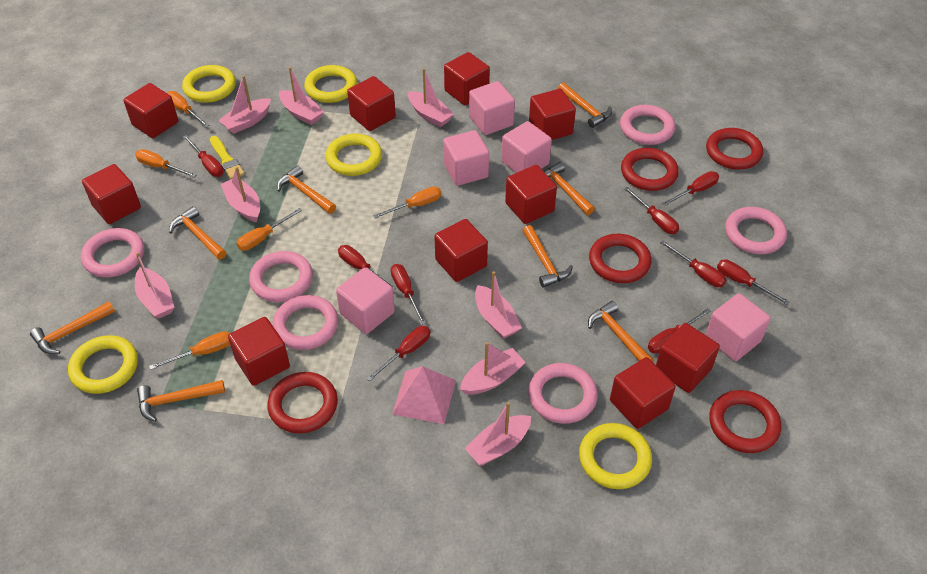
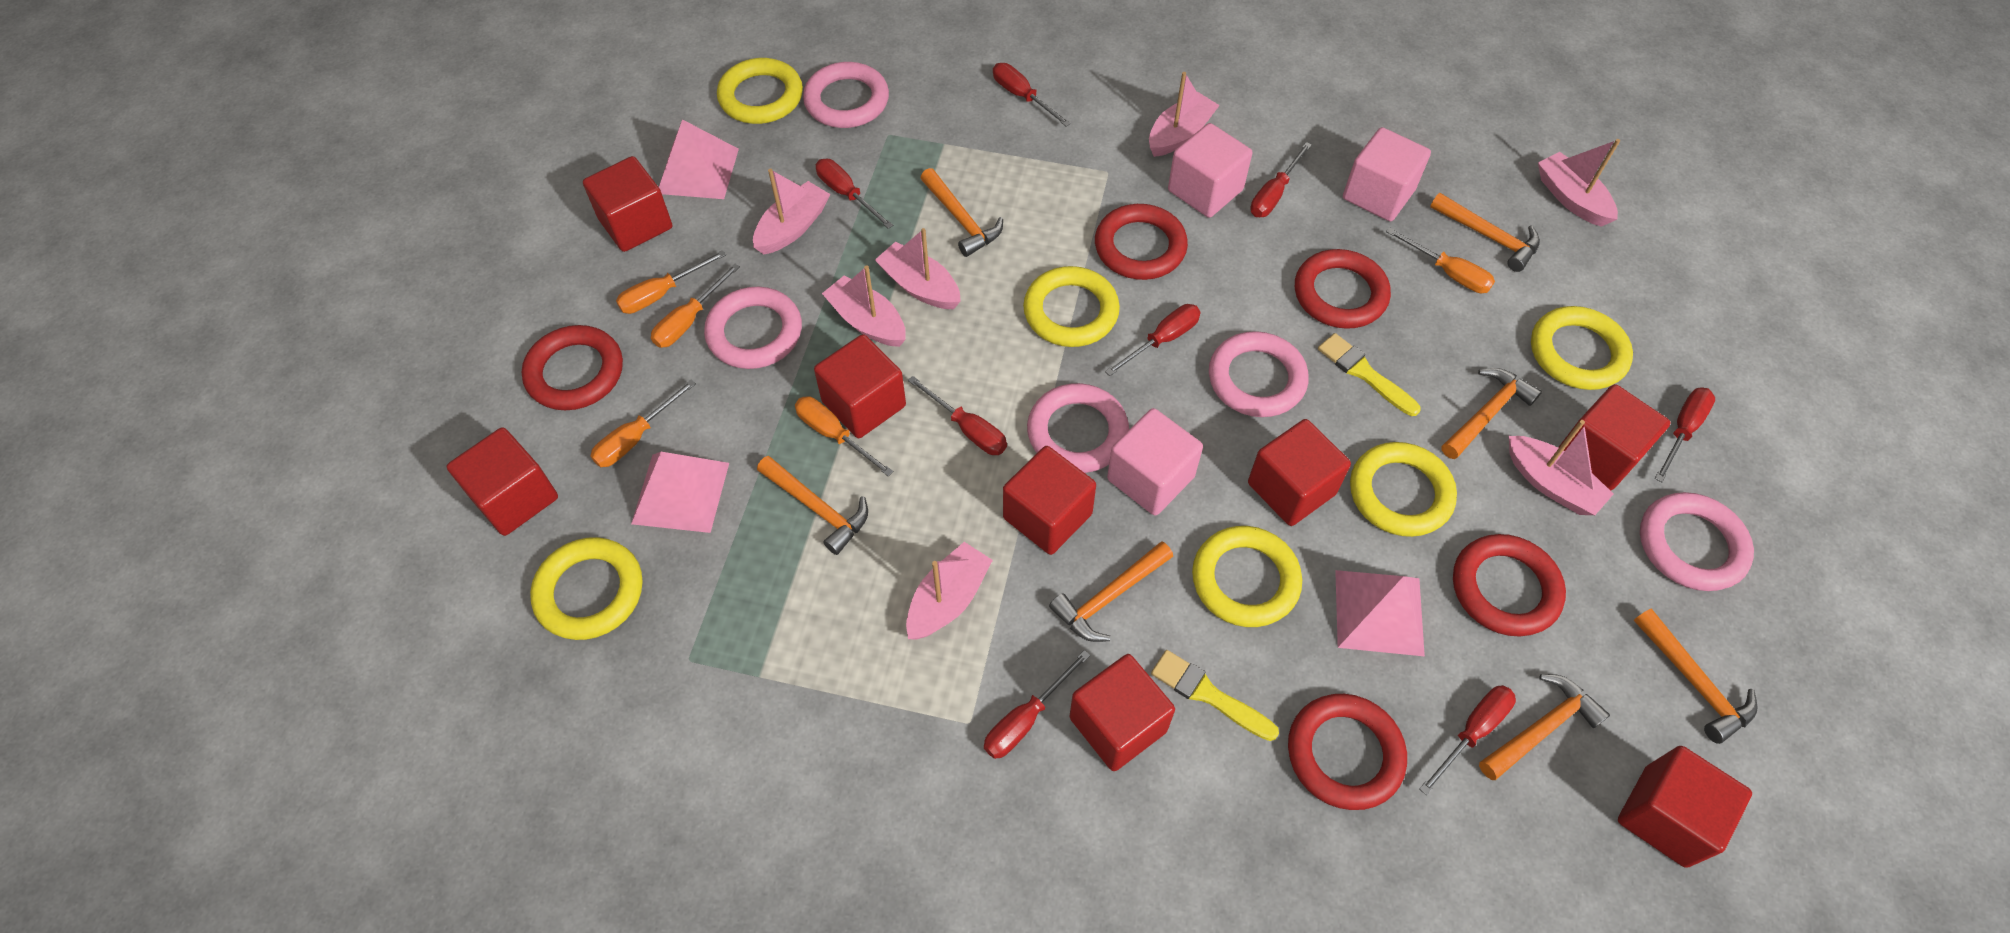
orange hammer: [30,301,115,354] [137,380,225,422] [169,206,226,260] [277,165,336,214] [522,225,573,287] [544,162,595,215] [558,82,612,128] [588,301,654,362] = 8 -> [757,456,868,555] [921,168,1003,257] [1049,541,1173,642] [1430,193,1540,272] [1441,368,1542,459] [1479,674,1610,780] [1633,608,1757,744] = 7
pink boat: [135,252,174,319] [218,75,271,134] [221,167,260,223] [279,67,324,125] [408,68,454,127] [460,342,526,395] [465,402,531,466] [475,271,522,339] = 8 -> [753,169,830,255] [822,265,906,347] [875,228,961,309] [906,542,993,640] [1149,72,1220,157] [1509,420,1614,515] [1538,139,1620,227] = 7
pink cube: [336,267,395,334] [443,130,489,186] [469,81,515,135] [501,121,552,173] [705,293,771,361] = 5 -> [1107,408,1203,516] [1168,123,1252,218] [1343,127,1431,221] = 3
pink pyramid: [392,366,456,424] = 1 -> [631,452,729,533] [659,119,739,199] [1335,570,1425,657] = 3
pink ring: [81,228,144,277] [249,251,313,302] [272,295,338,350] [528,363,598,424] [620,105,675,145] [725,207,787,254] = 6 -> [704,287,802,369] [803,62,889,128] [1027,383,1129,473] [1209,331,1308,417] [1640,492,1754,591] = 5
red cube: [82,164,141,224] [123,83,178,138] [228,317,290,386] [347,76,396,131] [435,219,488,282] [444,52,490,106] [505,165,557,224] [529,89,576,140] [610,357,676,429] [656,323,720,393] = 10 -> [447,427,558,536] [583,156,672,252] [814,334,906,438] [1003,446,1096,555] [1070,654,1175,771] [1248,419,1351,526] [1558,384,1671,491] [1618,746,1752,868] = 8
red screwdriver: [183,135,224,177] [338,245,396,291] [366,326,430,381] [391,264,426,325] [624,187,679,234] [648,308,711,354] [660,240,726,287] [662,171,719,206] [717,259,790,305] = 9 -> [816,159,893,229] [908,376,1007,455] [984,650,1090,759] [993,63,1071,127] [1105,304,1201,376] [1250,142,1312,217] [1419,685,1516,795] [1655,387,1715,482] = 8
yellow brush: [210,136,245,180] = 1 -> [1151,650,1279,741] [1318,333,1421,416] = 2
yellow ring: [68,335,138,394] [182,65,236,103] [304,65,357,103] [325,134,382,176] [579,423,652,489] = 5 -> [530,537,642,640] [717,58,803,124] [1023,266,1120,347] [1192,526,1302,627] [1350,442,1457,537] [1531,306,1633,390] = 6

